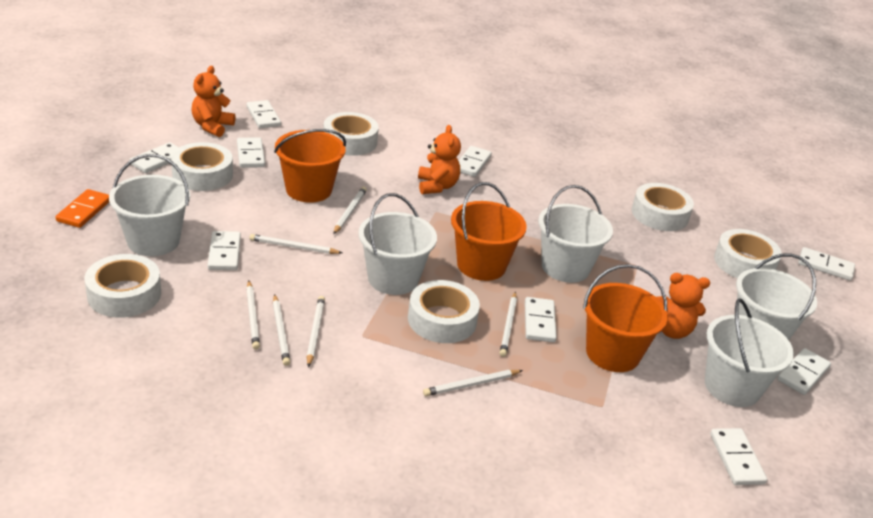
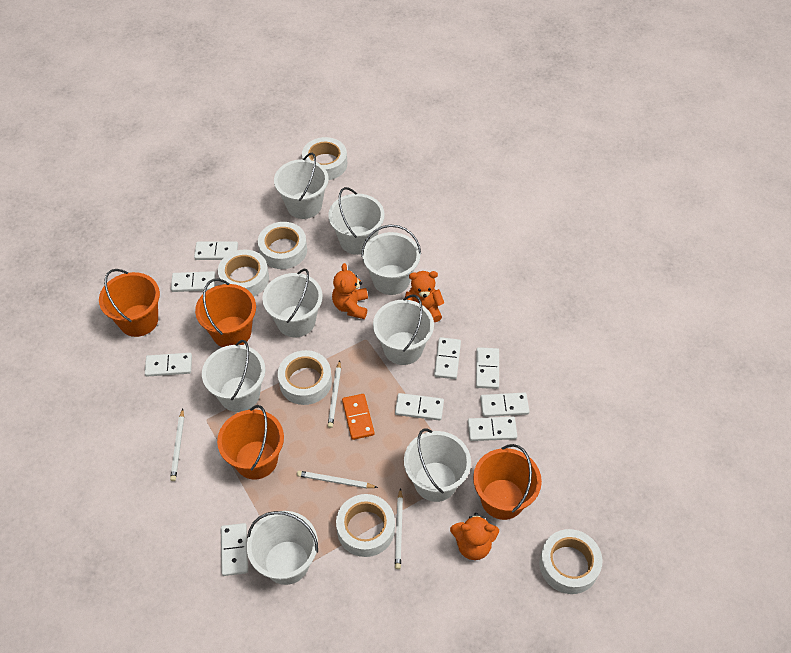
orange bucket: [274,129,346,203] [451,182,527,281] [583,264,668,372] = 3 -> [99,269,160,337] [195,279,256,347] [217,405,284,479] [473,444,542,520] = 4
white bucket: [109,154,190,256] [358,193,437,295] [538,185,613,283] [705,299,794,407] [736,254,817,340] = 5 -> [202,340,265,412] [247,511,318,585] [262,269,323,337] [274,153,329,219] [328,187,385,255] [361,225,421,295] [373,294,434,365] [404,429,471,502] = 8
white pencil: [246,281,260,350] [249,234,342,254] [273,294,290,366] [307,296,325,367] [333,187,367,234] [423,370,523,396] [500,292,517,357] = 7 -> [170,409,184,481] [297,471,378,488] [328,360,341,428] [395,488,403,569] = 4

